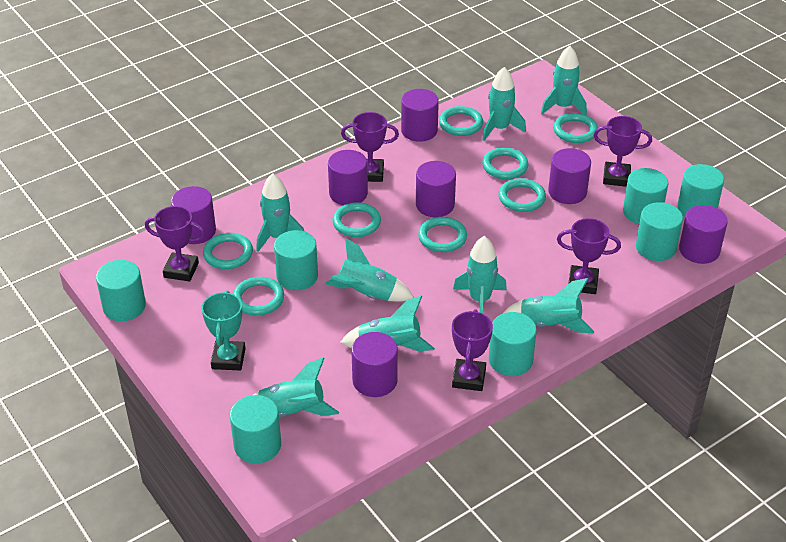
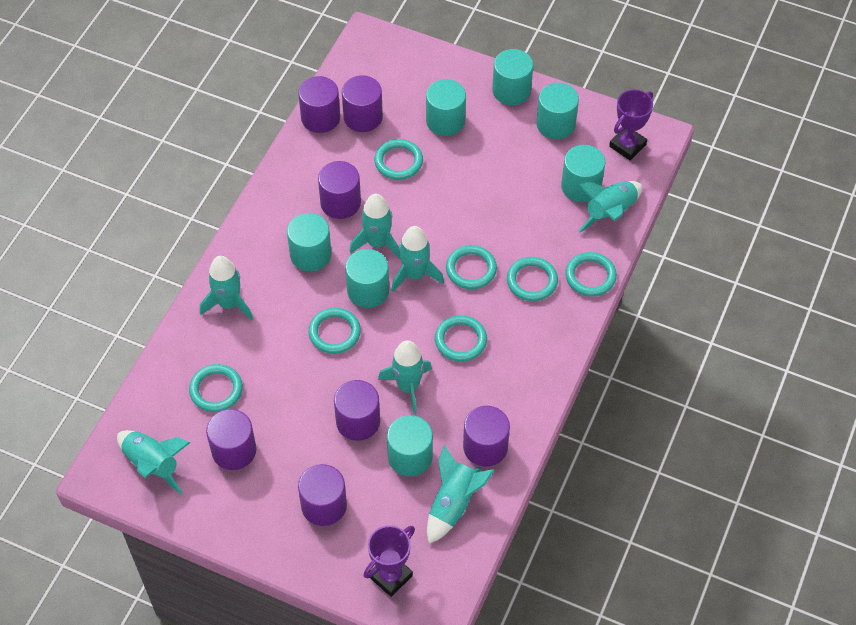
purple trophy: [145,206,205,281] [341,112,399,182] [452,309,493,391] [557,218,621,294] [593,116,652,187] = 5 -> [364,525,415,597] [609,89,653,160] = 2
turquoise ring: [203,233,253,269] [233,277,284,315] [332,202,381,237] [418,217,467,252] [439,106,483,136] [482,147,528,179] [498,178,546,212] [553,113,598,143] = 8 -> [189,364,243,412] [308,308,361,354] [374,139,423,180] [435,315,487,362] [446,245,497,289] [507,257,558,301] [565,252,617,297] = 7
turquoise rocket: [253,357,339,417] [256,173,304,252] [326,238,414,302] [340,295,435,351] [453,236,507,314] [482,67,526,141] [502,278,594,333] [541,46,587,115] = 8 -> [117,430,190,494] [200,256,253,321] [350,194,401,259] [378,340,432,414] [391,226,444,292] [427,445,495,544] [578,181,642,232] = 7
turquoise trophy: [201,290,246,370] = 1 -> none = 0

